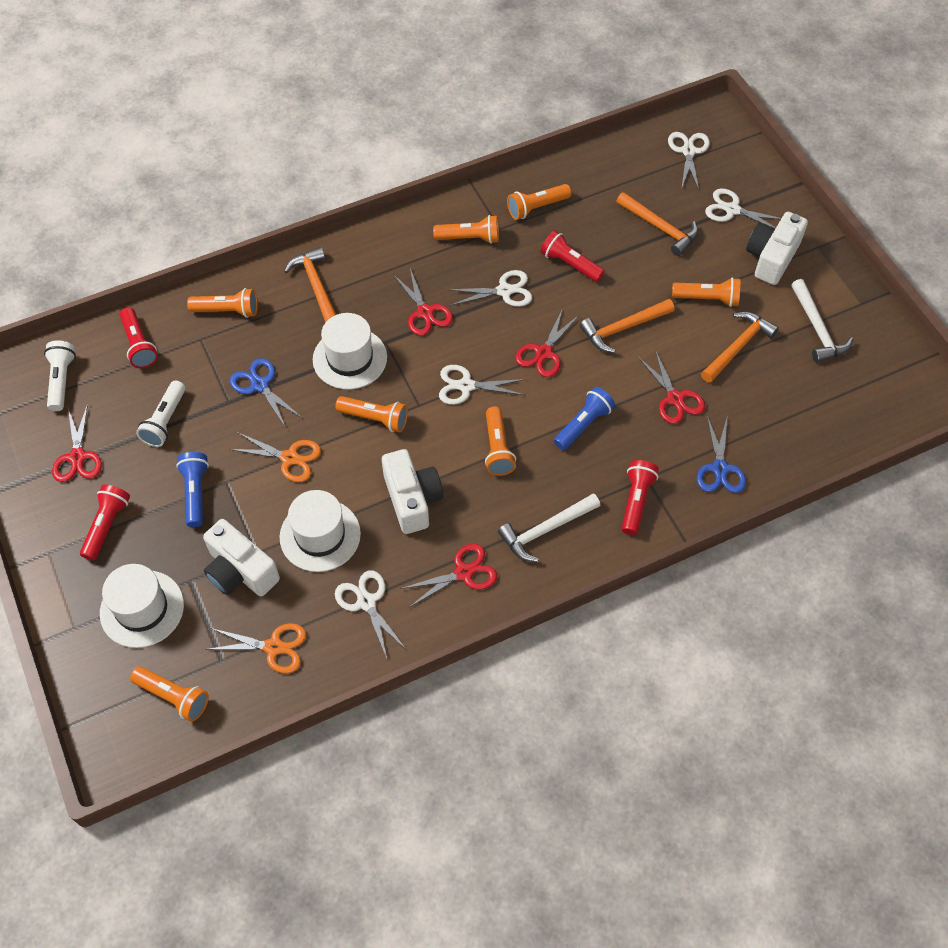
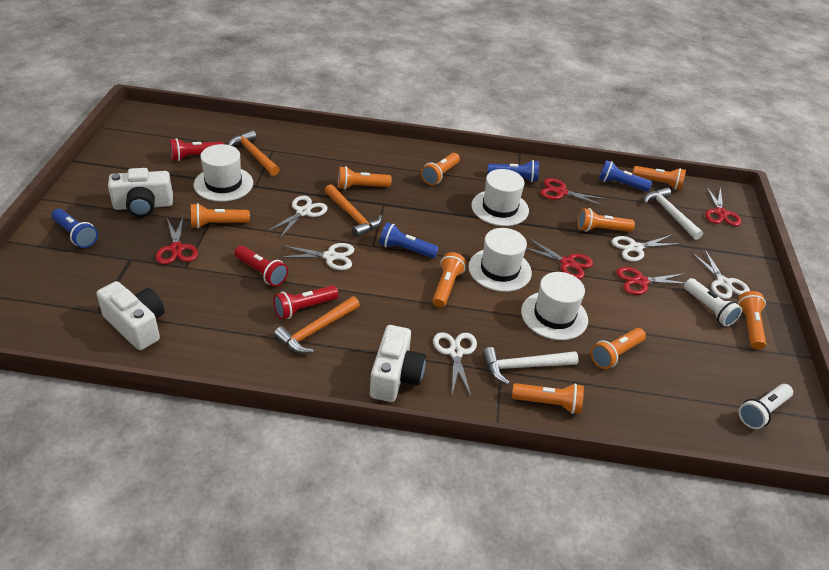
blue flashlight: [176,452,209,527] [554,387,615,450] = 2 -> [51,209,98,248] [379,222,439,258] [488,160,539,182] [599,160,652,192] = 4
blue scissors: [230,358,302,428] [697,416,746,493] = 2 -> none = 0
orange flashlight: [130,666,209,722] [187,288,258,318] [335,396,408,432] [433,215,499,244] [485,406,516,476] [507,184,571,220] [672,277,740,307] = 7 -> [191,203,250,228] [338,166,392,190] [421,153,460,185] [432,252,466,308] [512,383,584,414] [578,208,635,232] [591,328,646,369] [633,166,686,190] [738,291,766,350] = 9
orange hammer: [284,247,336,323] [580,299,675,353] [616,192,698,256] [701,312,779,383] = 4 -> [228,130,280,176] [274,296,360,354] [325,184,382,237] = 3
orange scissors: [206,623,306,673] [229,432,321,482] = 2 -> none = 0
red flashlight: [80,484,130,561] [120,307,158,368] [540,230,605,282] [622,460,659,535] = 4 -> [170,138,224,161] [234,246,288,286] [273,285,339,320] = 3
white hat: [100,564,184,648] [280,490,361,572] [313,313,387,390] = 3 -> [194,144,253,202] [468,228,532,292] [471,169,529,226] [521,272,588,340] = 4

